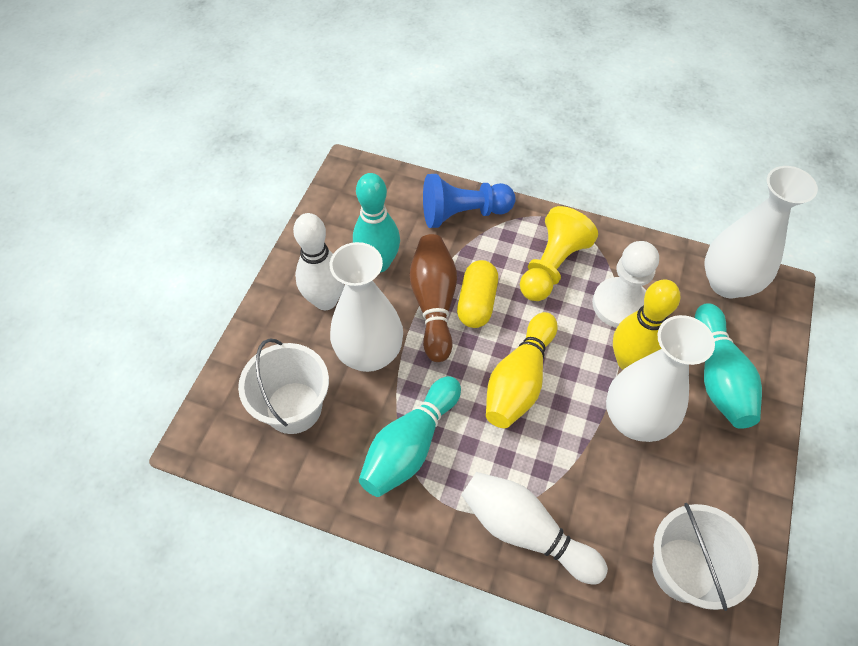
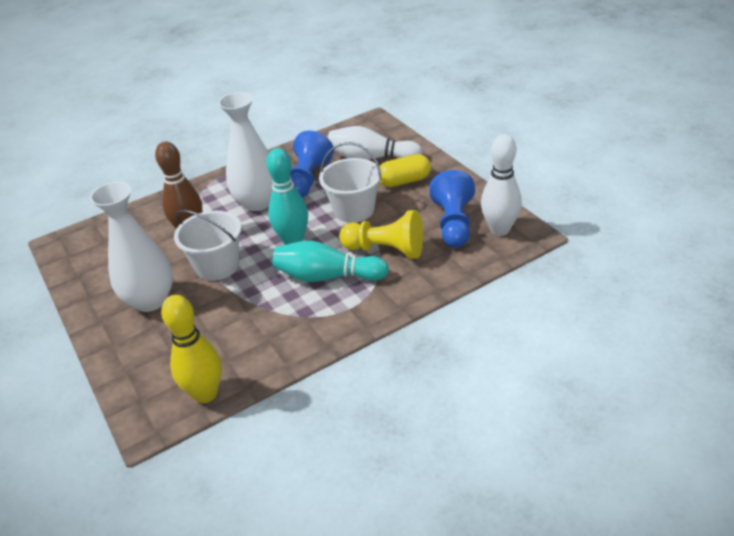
blue pawn: [423,174,516,228] = 1 -> [290,131,334,198] [429,170,475,248] = 2
turquoise bowling pin: [353,173,400,272] [359,376,461,497] [695,303,762,429] = 3 -> [266,148,308,245] [272,241,389,282] = 2
white pawn: [592,241,659,328] = 1 -> none = 0
white vase: [330,242,403,372] [606,315,715,442] [704,166,818,298] = 3 -> [90,182,173,312] [218,92,273,211] = 2
yellow bowling pin: [486,312,557,428] [613,280,680,370] = 2 -> [161,295,222,403] = 1

